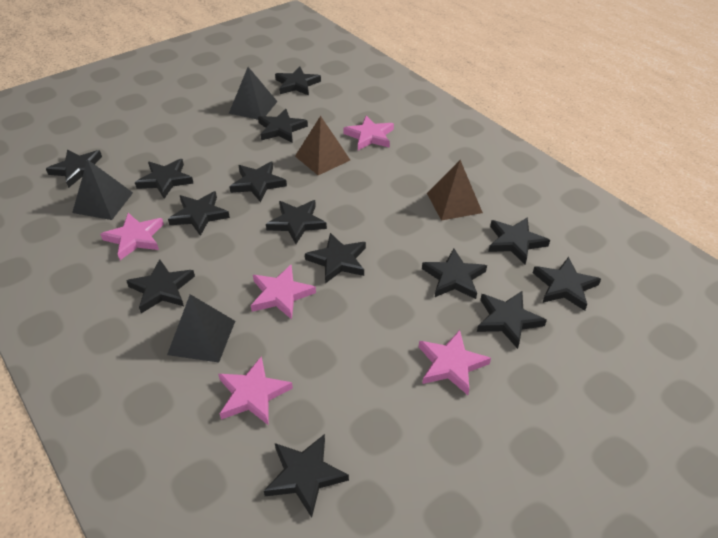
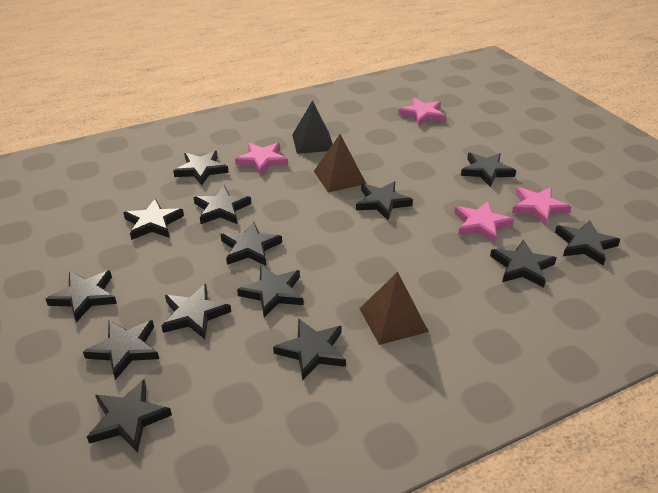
black pyramid: [72,159,133,220] [167,294,235,363] [229,67,278,120] = 3 -> [292,100,333,154] = 1
pink star: [100,213,164,260] [218,356,293,425] [251,264,316,319] [343,116,394,150] [419,330,491,395] = 5 -> [235,143,288,176] [398,98,446,126] [454,201,514,244] [512,187,571,226] = 4

